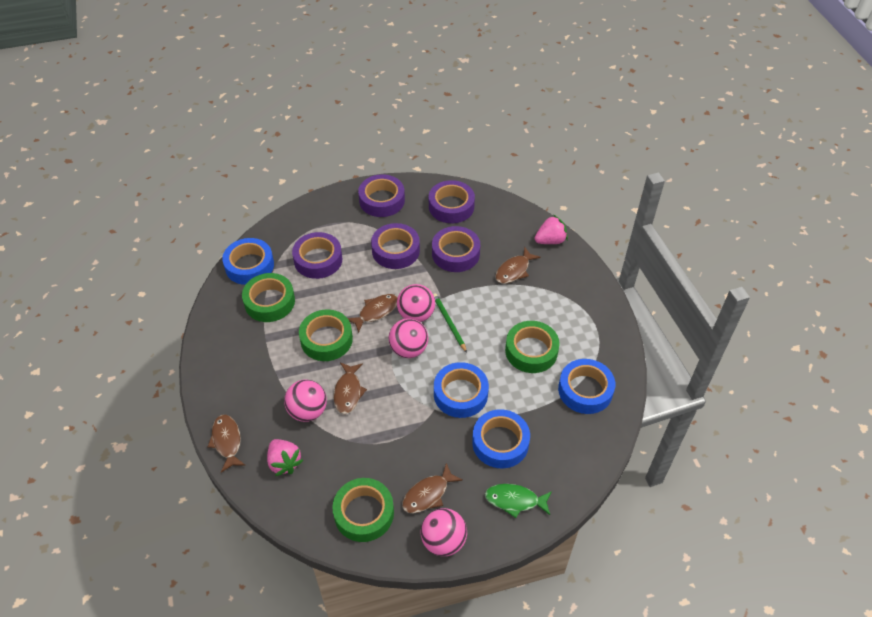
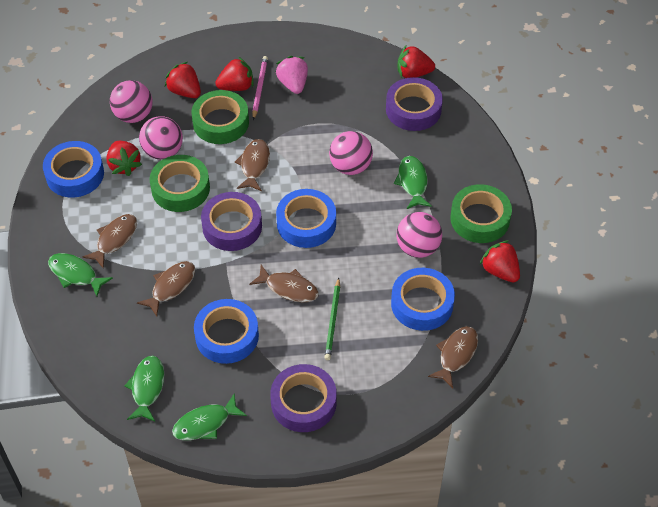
green fish: [485,484,552,518] = 1 -> [48,253,113,296] [125,356,164,422] [172,393,247,440] [394,156,432,209] = 4
green tape: [242,273,295,322] [299,309,353,361] [332,478,394,542] [505,321,560,373] = 4 -> [149,155,210,212] [191,90,249,144] [450,184,512,243] = 3
pink pencil: none = 0 -> [252,56,268,120] = 1
pink strawberry: [267,439,304,476] [535,215,568,244] = 2 -> [276,56,308,94] = 1
purple tape: [292,232,342,279] [358,175,405,217] [371,223,420,269] [429,180,475,223] [432,226,480,272] = 5 -> [201,192,262,251] [270,364,337,432] [386,77,443,131] = 3
red strawberry: none = 0 -> [106,141,142,176] [165,62,201,98] [215,57,254,91] [397,46,435,78] [480,240,520,282] = 5

